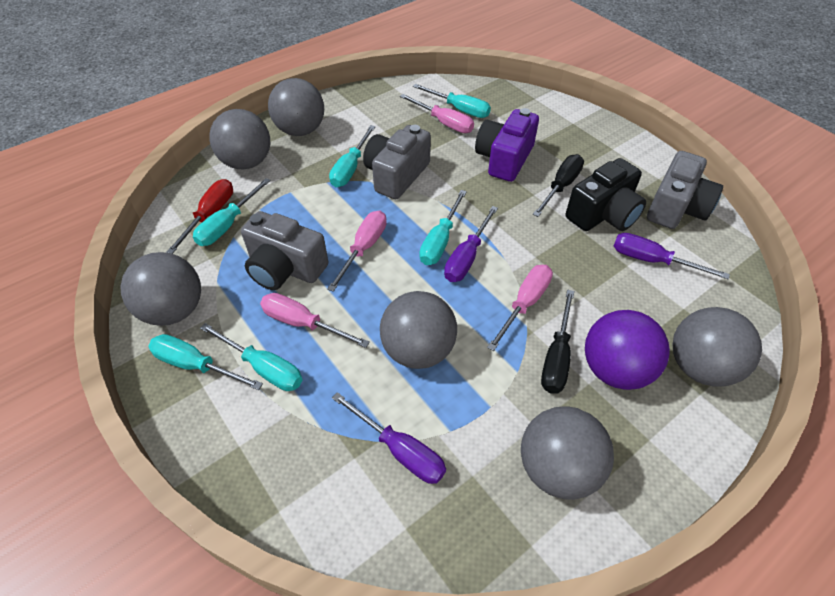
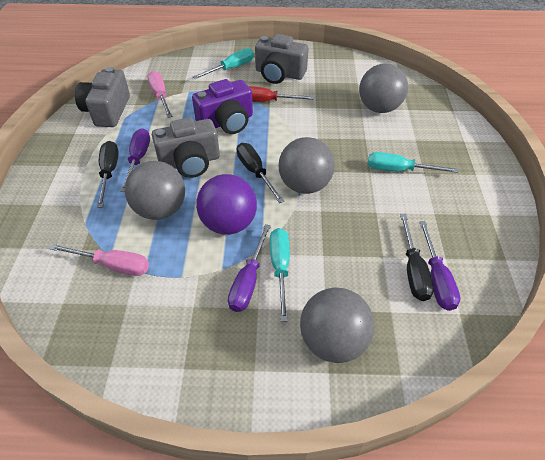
black camera: [566,158,646,231] = 1 -> none = 0
black screwdriver: [533,154,584,217] [541,289,574,394] = 2 -> [97,141,119,208] [237,143,284,203] [400,214,434,301] = 3
grey ball: [120,252,201,326] [209,109,270,169] [268,78,324,136] [380,291,457,369] [521,407,614,500] [673,307,762,387] = 6 -> [125,161,185,220] [278,137,335,194] [300,288,374,363] [359,63,408,113] = 4
pink screwdriver: [260,293,370,348] [327,211,387,292] [400,94,474,133] [487,265,553,351] = 4 -> [49,244,149,276] [147,71,172,118] = 2
turquoise screwdriver: [148,334,263,390] [193,178,271,246] [200,323,302,391] [329,125,376,187] [413,84,491,118] [419,190,467,265] = 6 -> [193,48,254,79] [270,228,290,322] [368,152,459,173] = 3

